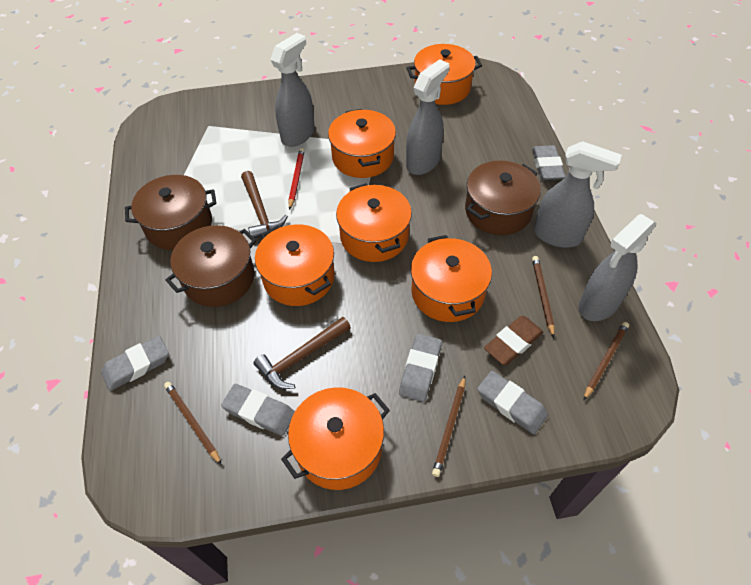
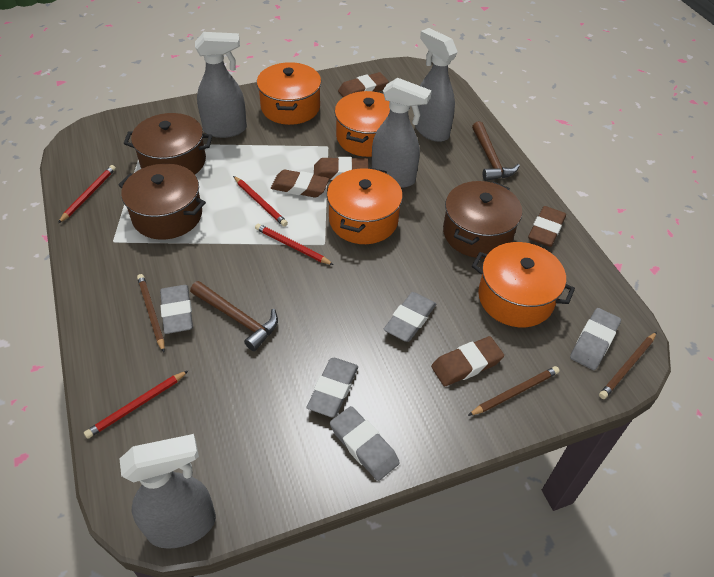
brown eraser: [484,316,544,365] = 1 -> [271,170,329,198] [314,157,368,180] [338,72,389,97] [431,336,504,386] [528,206,566,247] = 5
brown pencil: [164,382,222,465] [432,376,465,477] [532,256,555,338] [583,322,629,401] = 4 -> [137,274,165,352] [468,366,560,416] [599,332,657,399] = 3
orange pot: [255,224,335,306] [281,387,390,490] [328,109,396,178] [336,183,412,262] [406,44,482,105] [411,235,492,322] = 6 -> [257,62,321,125] [327,167,403,244] [335,91,390,157] [472,242,575,327] = 4
red pencil: [288,148,305,210] = 1 -> [58,165,116,223] [84,370,189,439] [233,176,288,227] [255,224,334,265] = 4

